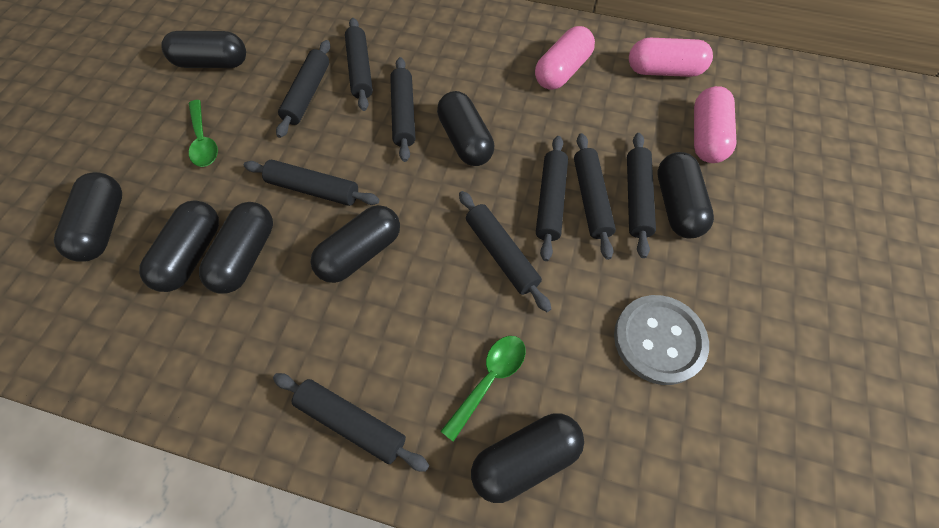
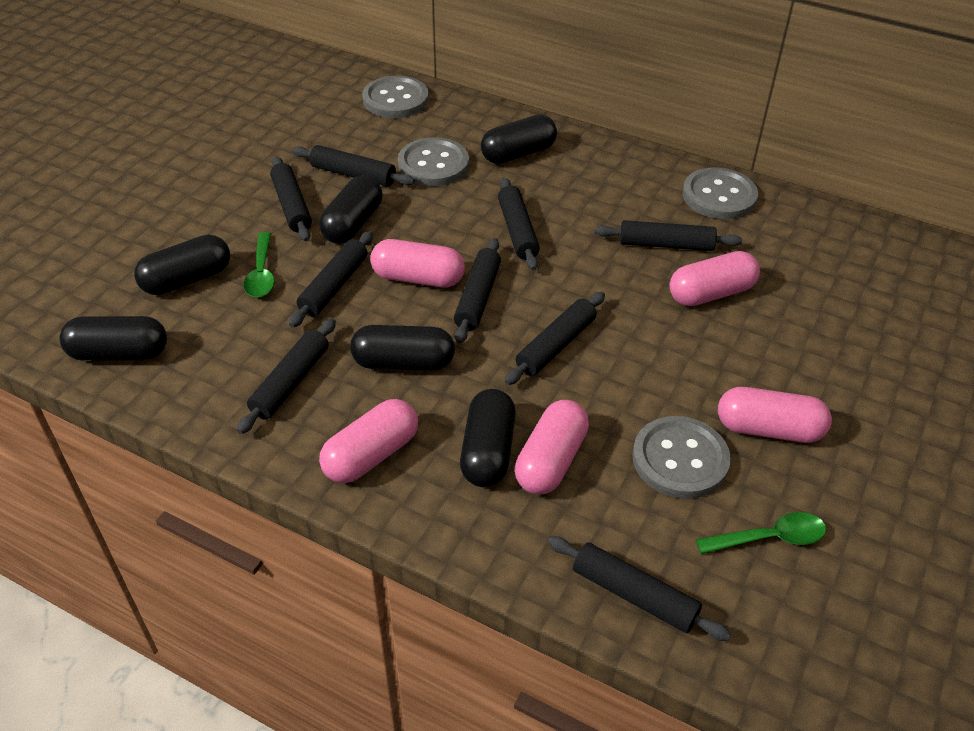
black capsule: [54,172,122,262] [139,200,219,292] [161,31,246,68] [199,202,273,294] [311,205,400,283] [437,91,494,166] [471,413,584,503] [657,152,714,239] = 8 -> [60,316,167,361] [134,234,230,295] [319,175,382,244] [350,325,455,371] [460,389,516,487] [481,115,557,164] = 6
grey button: [614,295,709,385] = 1 -> [362,76,429,118] [398,137,469,186] [633,416,731,499] [682,168,758,219] = 4
pink capsule: [535,26,595,90] [629,38,713,77] [694,86,737,163] = 3 -> [319,399,418,483] [370,239,465,288] [515,400,589,494] [669,251,760,306] [718,387,832,443] = 5

